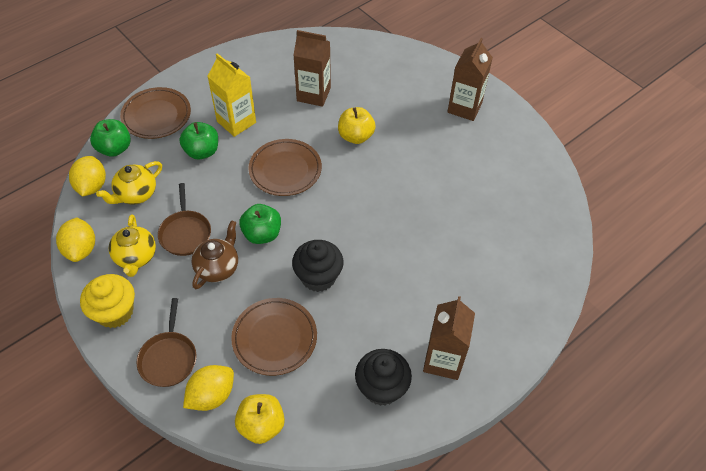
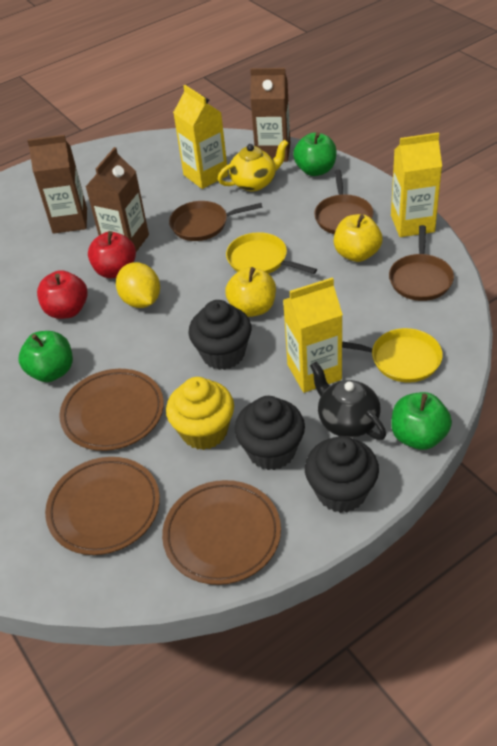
black cupcake: [292,240,344,292] [355,349,412,406] = 2 -> [189,300,251,370] [235,396,305,470] [305,436,379,513] = 3
black teapot: none = 0 -> [310,362,386,440] = 1
brown pan: [136,298,196,387] [158,183,211,256] = 2 -> [169,201,262,241] [314,170,374,234] [389,225,454,301] = 3
brown teapot: [192,220,238,289] = 1 -> none = 0
red apple: none = 0 -> [37,270,88,319] [88,231,136,278] = 2
yellow carton: [208,53,256,137] = 1 -> [173,85,228,189] [283,277,343,393] [391,132,442,237] = 3
yellow lemon: [56,218,95,262] [69,156,106,196] [183,365,234,411] = 3 -> [116,262,160,308] = 1
yellow pan: none = 0 -> [226,232,317,274] [342,328,443,383] = 2
yellow teapot: [96,161,162,204] [109,214,156,277] = 2 -> [218,139,289,191] = 1

